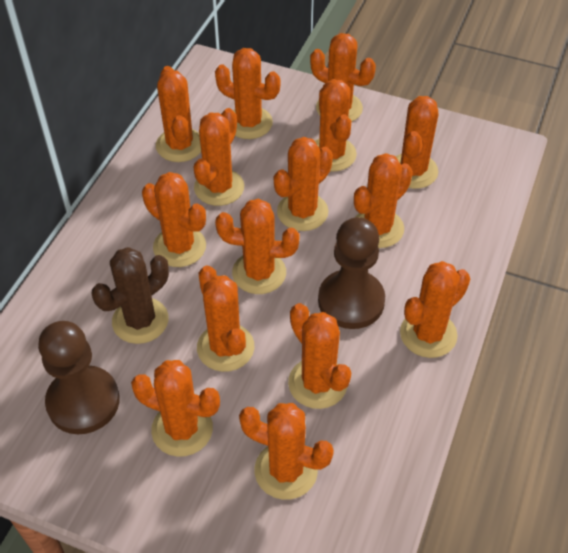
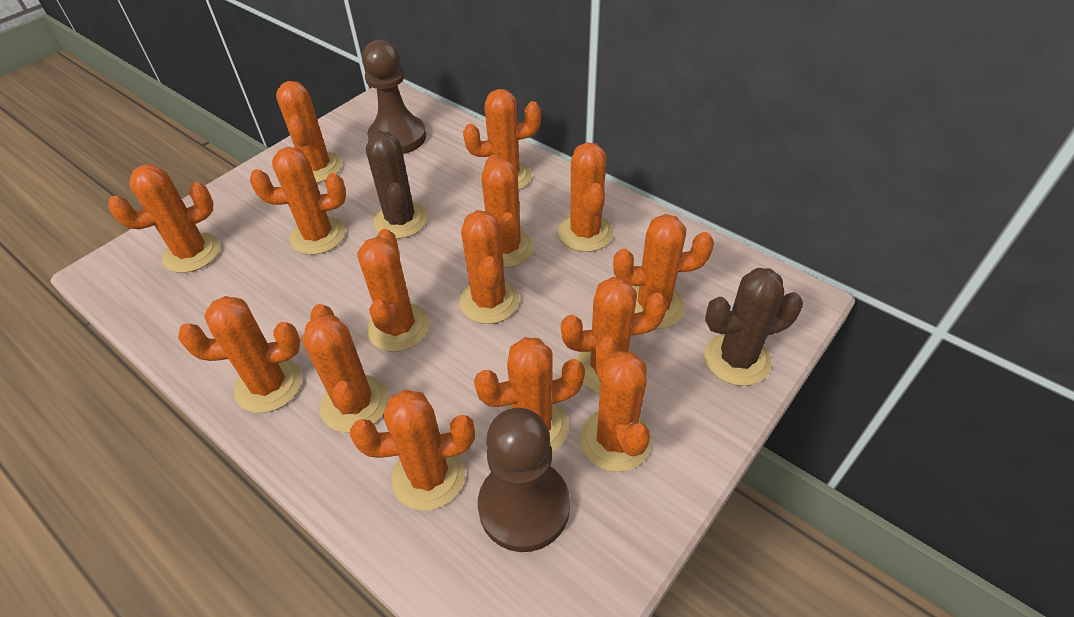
brown cactus: [92,247,169,344] = 1 -> [366,130,428,239] [704,268,803,386] = 2

